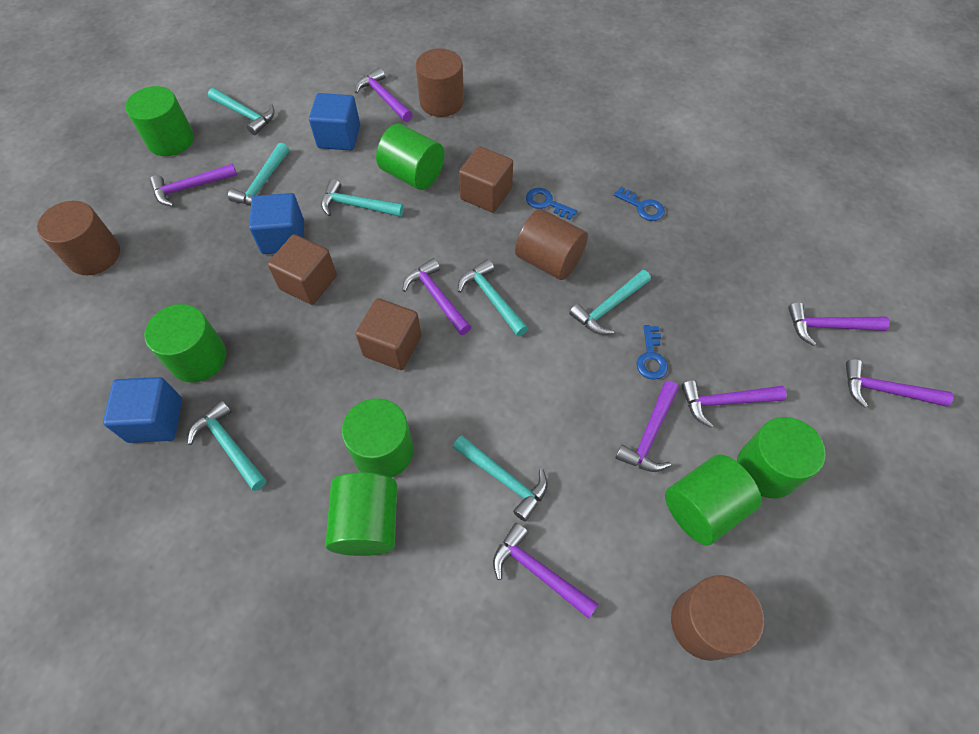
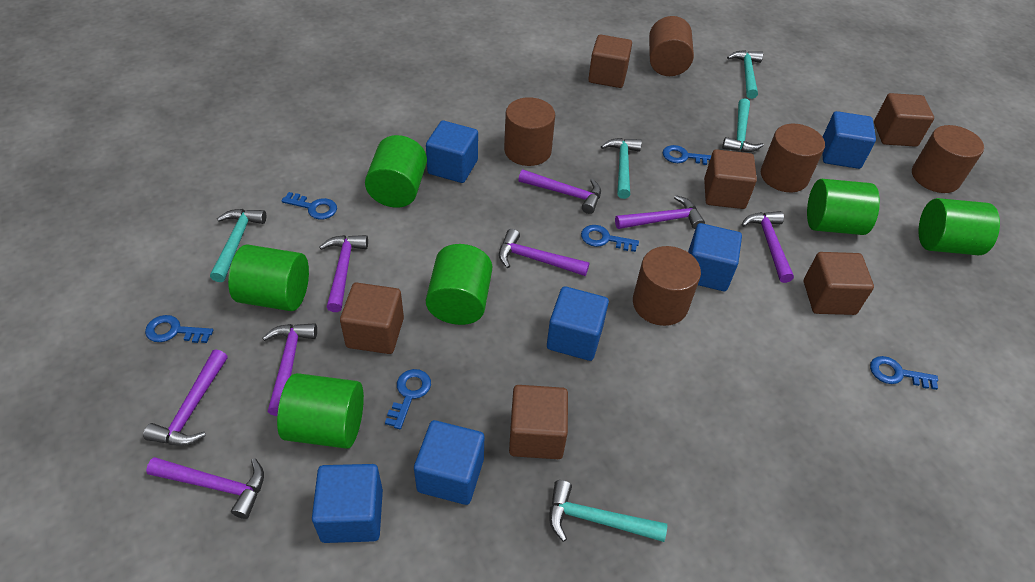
blue cube: [103,377,182,443] [249,193,304,254] [309,93,360,150] = 3 -> [312,464,383,543] [414,420,484,505] [426,121,478,183] [547,286,609,361] [688,223,742,291] [822,111,876,169] = 6
blue key: [526,188,577,220] [614,187,665,221] [637,325,668,380] = 3 -> [145,315,213,343] [281,192,337,220] [385,369,431,429] [581,225,639,252] [663,145,711,165] [870,356,938,390] = 6
brown cube: [268,234,337,305] [356,298,421,370] [459,146,513,213] = 3 -> [340,283,404,354] [509,385,568,459] [588,34,632,88] [704,149,757,209] [804,252,874,315] [874,93,934,147] = 6
brown cylinder: [37,201,120,275] [415,48,464,117] [515,209,588,280] [671,575,764,661] = 4 -> [504,97,555,166] [633,246,701,326] [649,16,694,76] [761,124,825,192] [912,125,984,193] = 5
green cylinder: [125,86,194,156] [144,304,226,383] [325,472,397,556] [342,398,414,478] [376,123,444,190] [665,454,762,546] [737,417,826,499] = 7 -> [228,244,309,311] [277,373,364,449] [365,135,427,208] [426,244,492,325] [807,179,880,235] [919,198,1000,255] = 6
turquoise hammer: [188,400,266,491] [208,88,275,135] [228,143,289,206] [321,179,404,217] [453,435,548,522] [458,259,528,336] [569,270,651,335] = 7 -> [210,209,266,282] [549,480,667,542] [601,138,642,199] [722,98,764,152] [727,50,763,99] = 5

